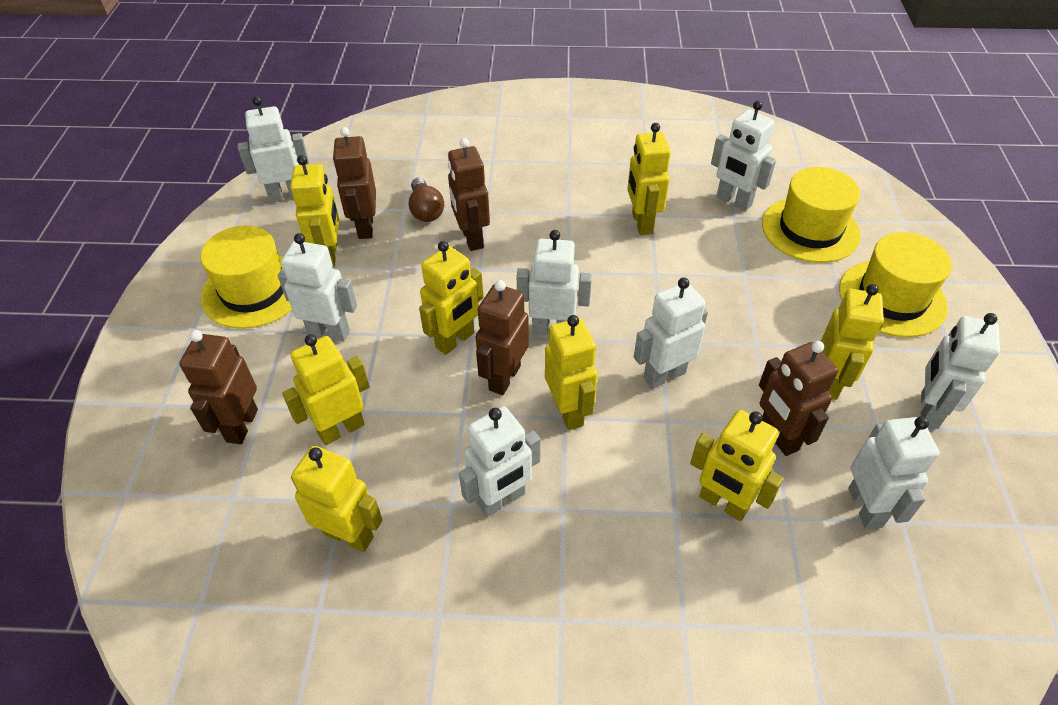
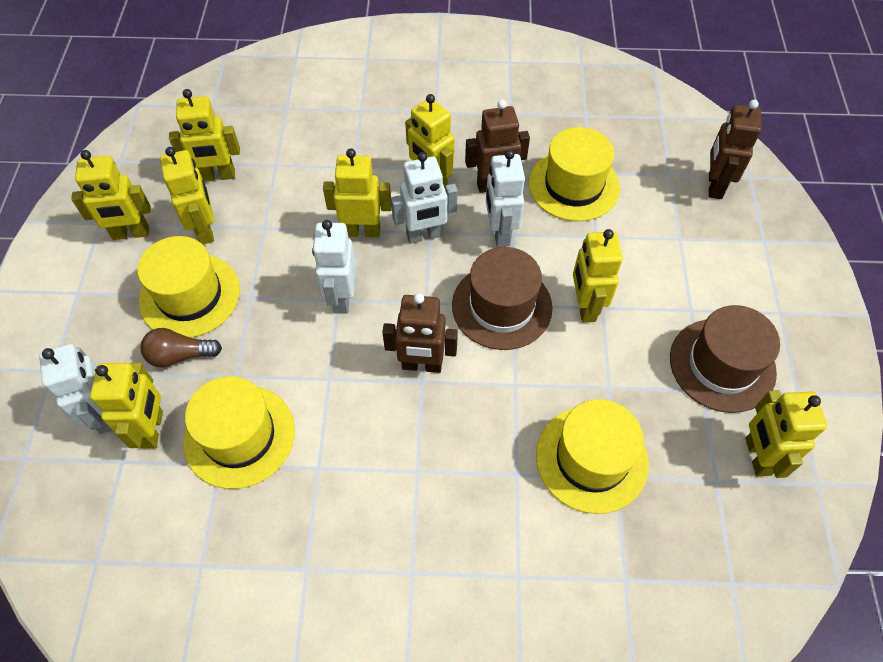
brown hat: none = 0 -> [452,247,553,350] [670,305,780,413] = 2
brown robot: [179,330,258,444] [333,127,376,239] [448,138,490,251] [476,280,529,395] [759,341,838,456] = 5 -> [382,293,458,373] [465,100,530,193] [709,100,762,199] = 3
white robot: [238,96,309,202] [278,233,357,341] [459,406,541,517] [517,230,592,335] [634,278,708,389] [711,101,776,211] [848,416,940,529] [921,313,1000,429] = 8 -> [39,344,113,434] [312,220,356,313] [391,152,458,244] [486,150,525,247] = 4
yellow hat: [200,226,292,329] [762,167,861,263] [839,232,952,337] = 3 -> [137,236,240,338] [183,376,295,489] [529,127,620,221] [536,399,649,514] = 4

